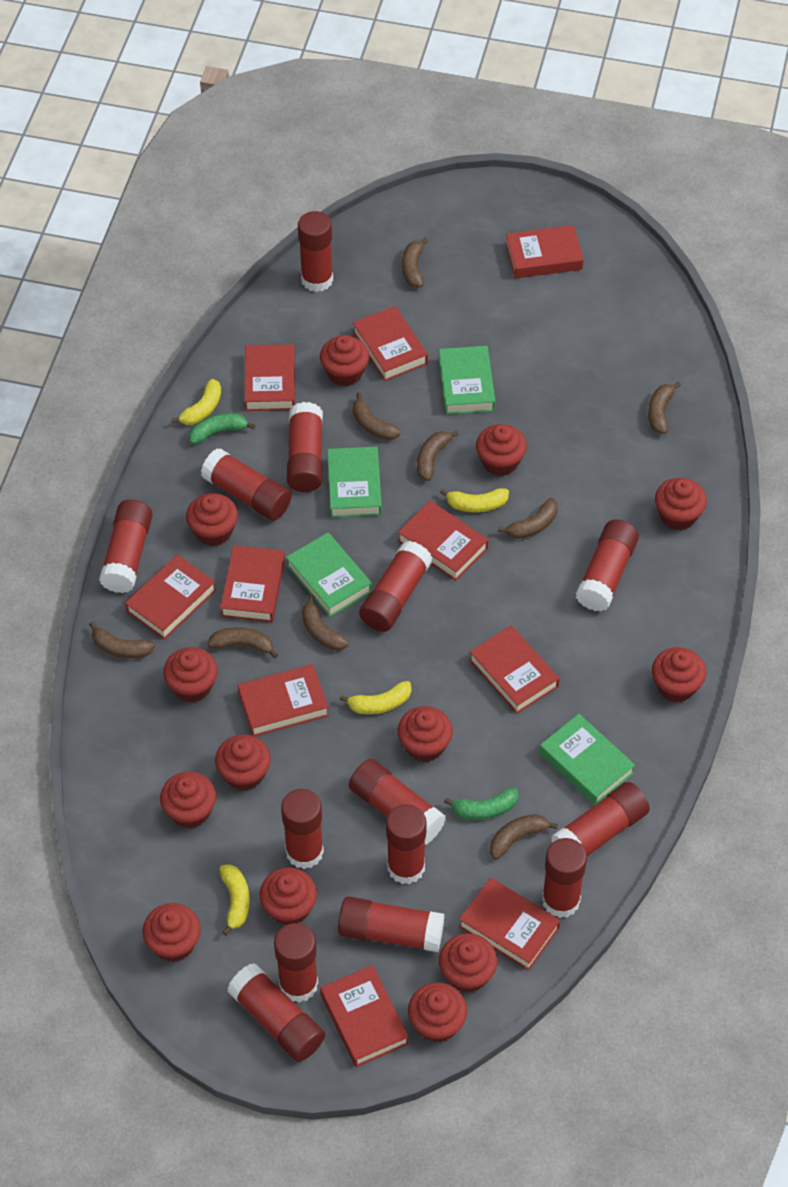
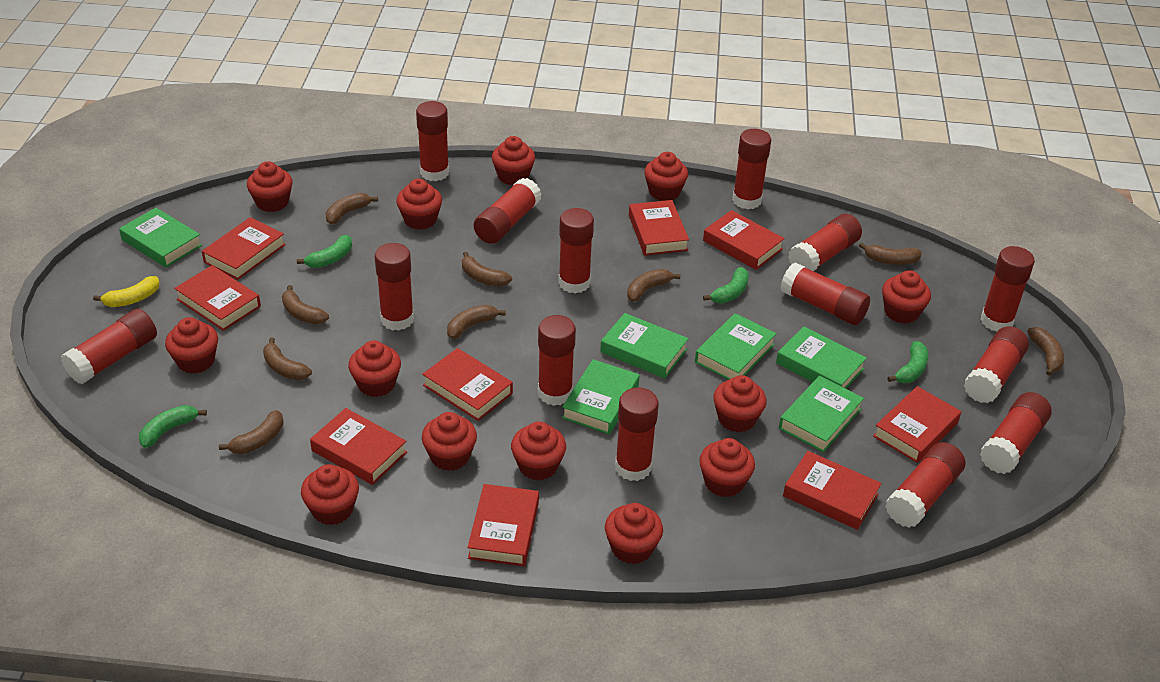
green banana: [189,413,255,444] [444,788,518,820] = 2 -> [139,405,207,448] [297,235,352,268] [703,267,749,303] [887,341,928,383] = 4
green book: [286,533,372,617] [327,447,382,518] [439,346,496,415] [539,714,635,805] = 4 -> [119,208,202,268] [562,359,640,434] [600,313,689,379] [695,313,777,380] [776,326,867,389] [779,376,864,452] = 6
red book: [125,554,216,640] [220,545,285,622] [238,664,329,736] [245,344,295,411] [320,965,409,1067] [353,306,428,381] [398,501,488,581] [459,878,560,971] [469,625,560,714] [506,225,584,278] = 10 -> [174,265,261,331] [202,217,286,280] [310,408,407,485] [422,348,513,421] [467,484,539,566] [629,200,689,255] [703,210,785,270] [783,451,882,530] [873,386,961,463] = 9
yellow banana: [171,379,221,425] [219,864,250,936] [340,681,411,714] [440,488,509,512] = 4 -> [93,276,160,307] = 1

